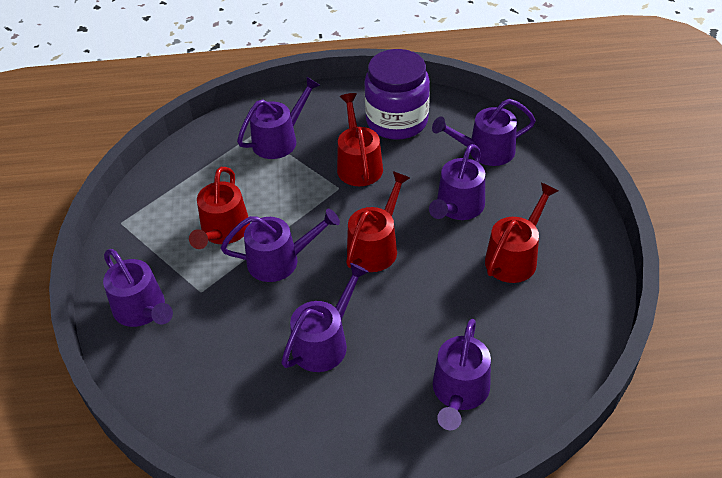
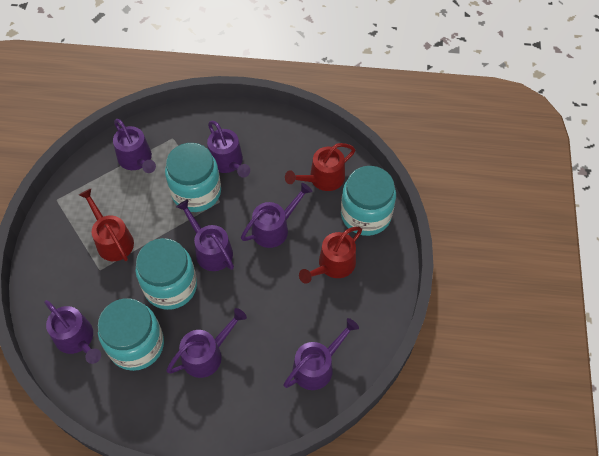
purple jar: [364,49,430,140] = 1 -> none = 0
red watering can: [189,167,250,249] [337,93,383,186] [346,171,410,272] [485,183,558,283] = 4 -> [79,189,134,261] [285,143,355,191] [299,227,362,284] = 3
turquoise jar: none = 0 -> [98,298,164,371] [135,238,197,310] [165,143,221,212] [341,166,396,236] = 4

